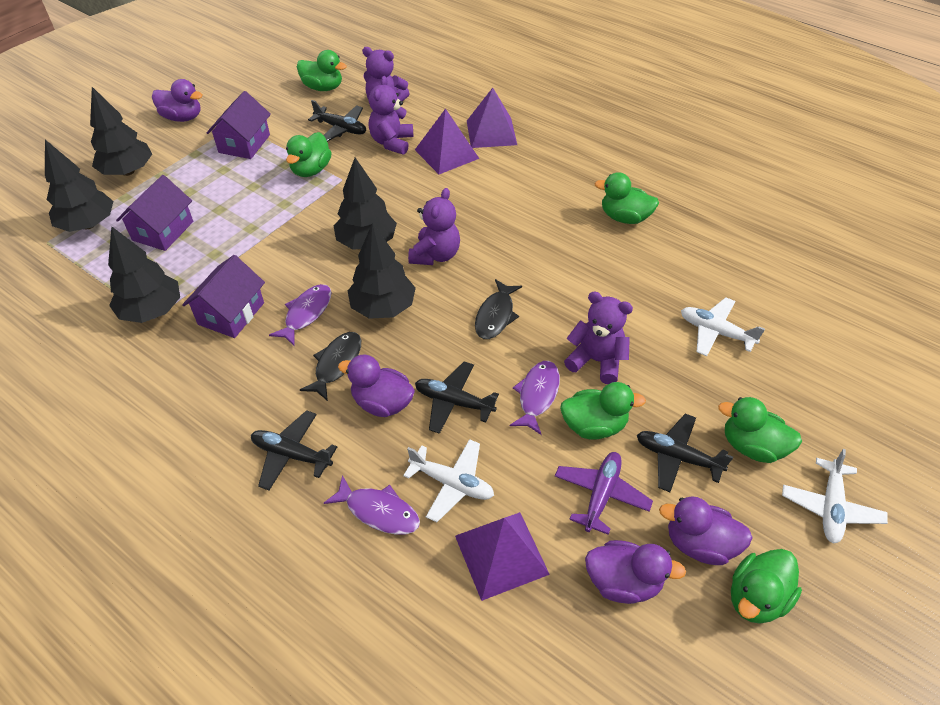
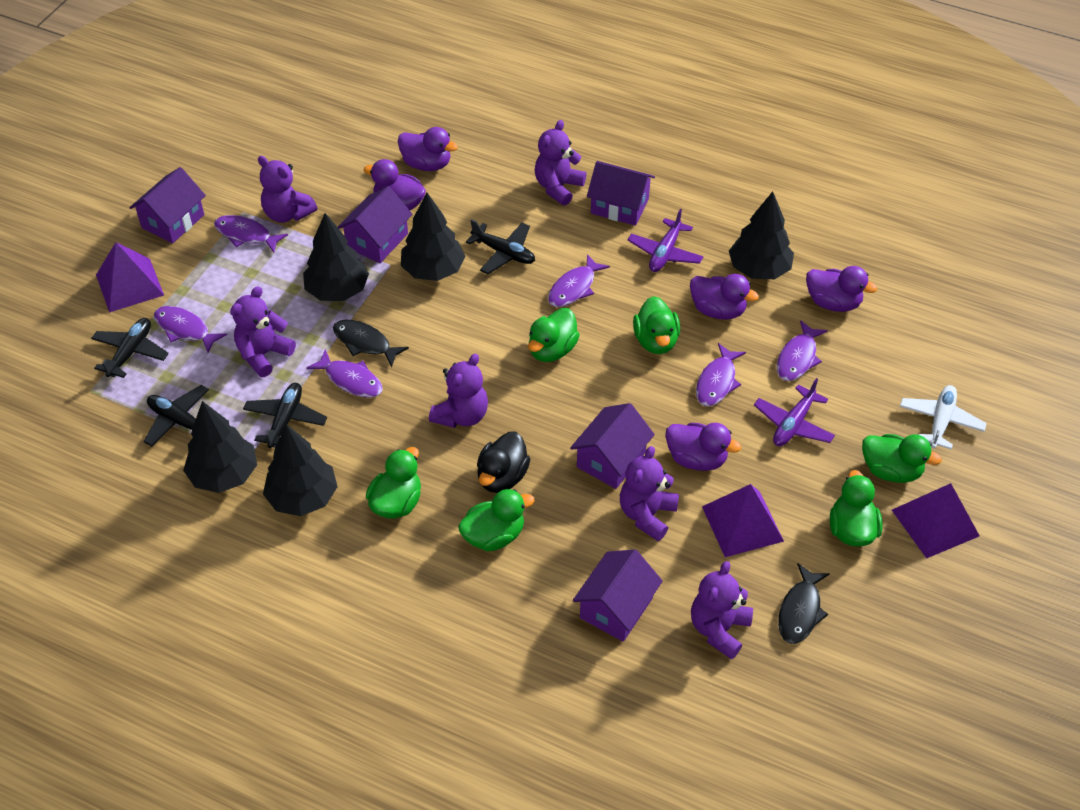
black duck: none = 0 -> [477,431,530,493] = 1
purple duck: [152,79,202,122] [338,355,415,417] [585,540,686,604] [659,497,753,565] = 4 -> [364,159,426,210] [398,127,458,171] [665,423,741,471] [690,274,759,320] [806,266,877,312] = 5
purple fish: [269,284,331,346] [324,475,420,535] [510,361,560,435] = 3 -> [154,306,227,353] [214,215,288,253] [307,349,383,398] [548,254,610,307] [696,343,746,406] [777,320,828,381] = 6
purple house: [116,175,193,251] [182,255,265,338] [207,91,271,159] = 3 -> [129,167,206,244] [338,186,413,263] [570,403,655,489] [573,549,663,642] [587,161,655,226] = 5
purple plane: [555,452,653,535] = 1 -> [627,209,704,272] [754,378,835,446] = 2
purple teddy bear: [362,47,410,101] [369,76,413,155] [408,188,460,265] [564,291,633,384] = 4 -> [230,286,296,377] [258,156,317,223] [429,354,488,428] [535,120,586,206] [620,446,679,541] [691,561,753,660] = 6
white plane: [403,439,494,522] [681,297,765,356] [782,449,888,543] = 3 -> [900,385,987,449] = 1

